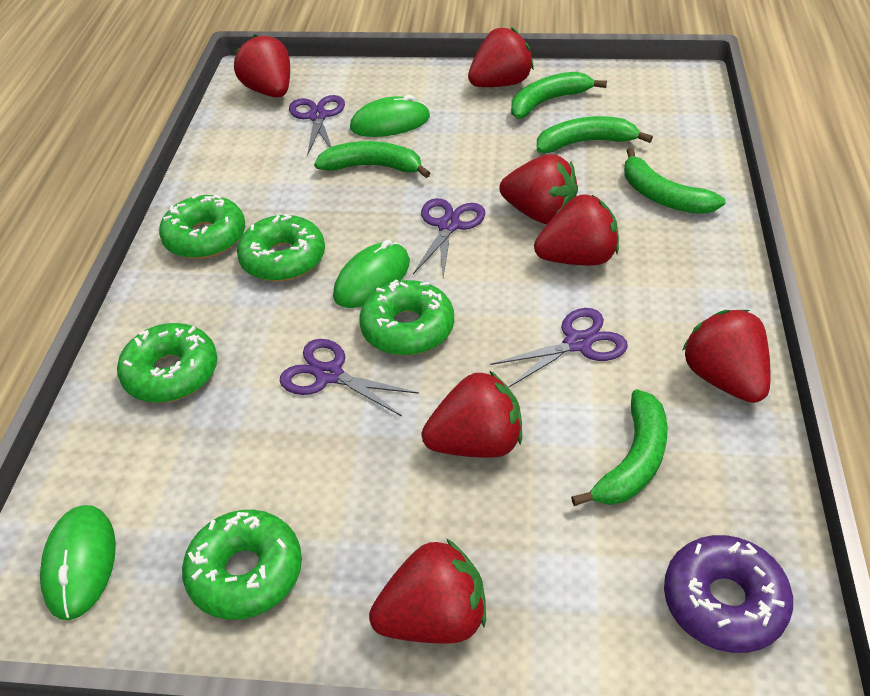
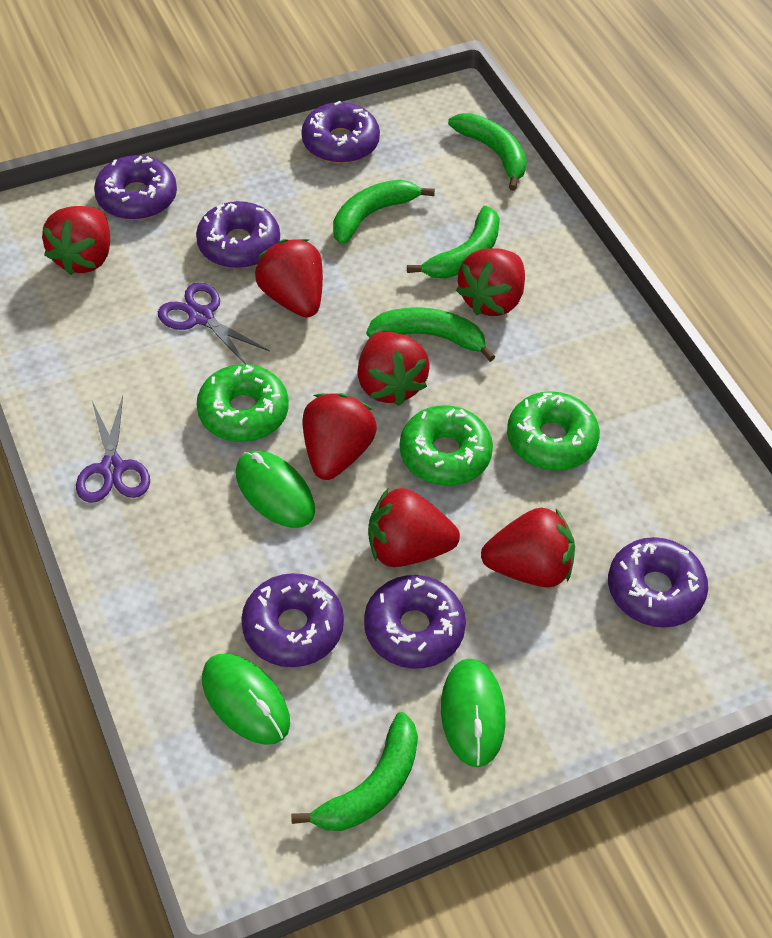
green donut: [117,323,217,403] [159,193,245,259] [182,510,302,620] [237,214,325,281] [359,279,454,356] = 5 -> [196,364,289,442] [400,405,493,486] [507,391,600,471] = 3
purple donut: [664,535,793,653] = 1 -> [94,155,177,220] [196,201,280,268] [241,573,344,667] [301,101,380,163] [364,575,466,669] [608,537,708,627] = 6
purple scissors: [280,339,419,416] [289,95,345,156] [413,198,485,277] [490,308,628,388] = 4 -> [76,396,150,503] [158,282,270,364] = 2

